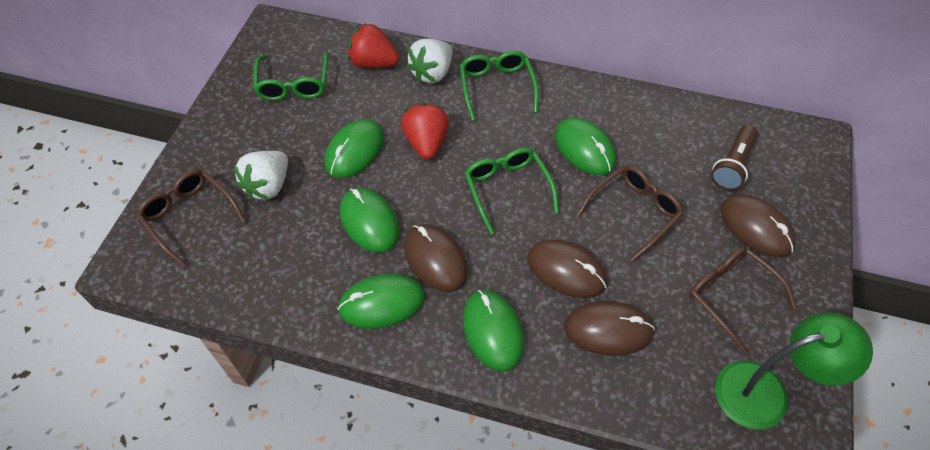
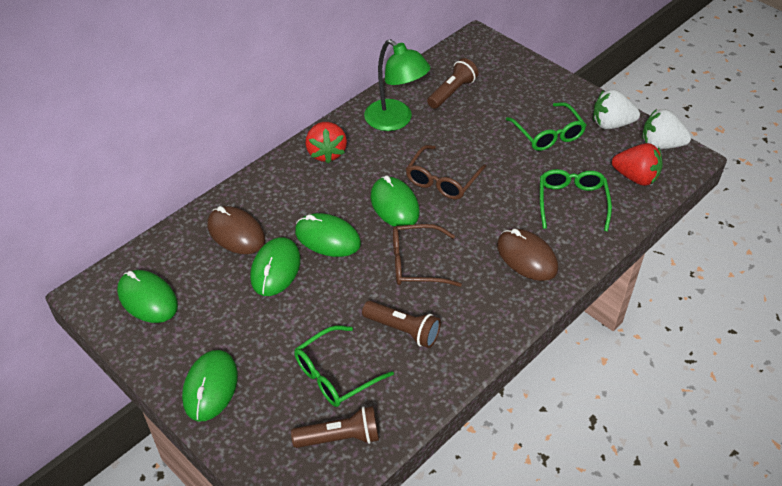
brown flashlight: [711,125,758,191] = 1 -> [291,406,379,448] [362,301,441,348] [427,58,478,109] = 3
brown glasses: [136,170,246,267] [577,165,684,262] [689,246,797,354] = 3 -> [393,224,462,287] [406,145,486,200] = 2
brown mouse: [404,224,468,292] [527,239,607,298] [564,301,655,356] [721,194,796,257] = 4 -> [208,206,265,254] [497,229,558,281] = 2

